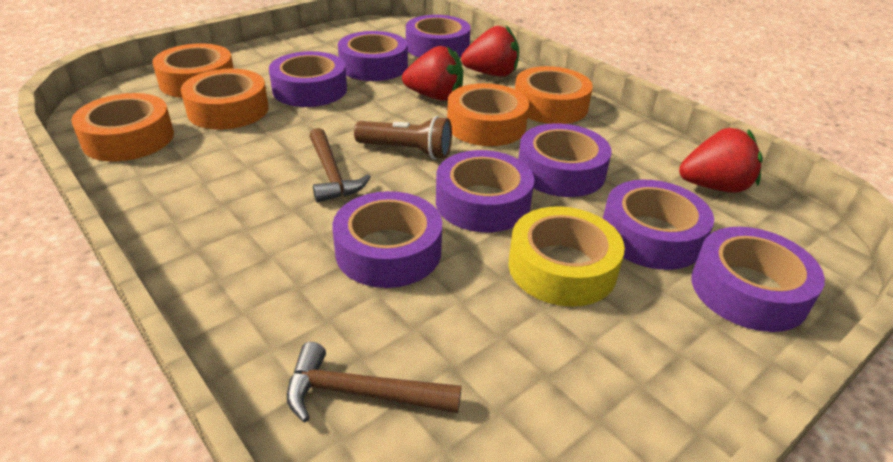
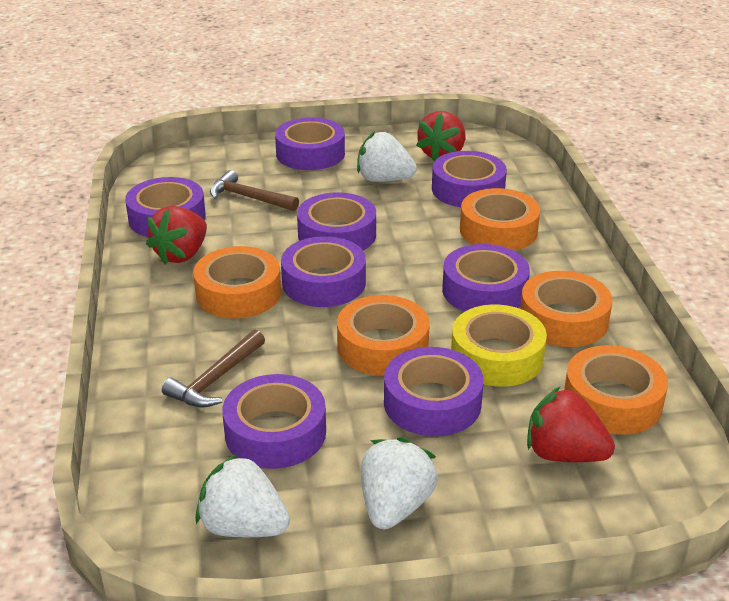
brown flashlight: [354,116,452,159] = 1 -> none = 0
white strawberry: none = 0 -> [196,454,290,537] [357,131,417,182] [361,437,438,529] = 3

